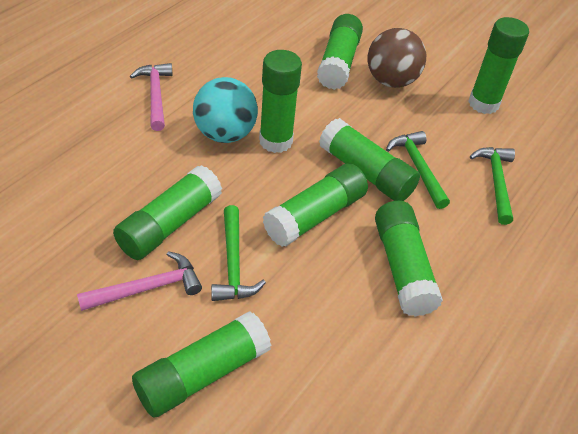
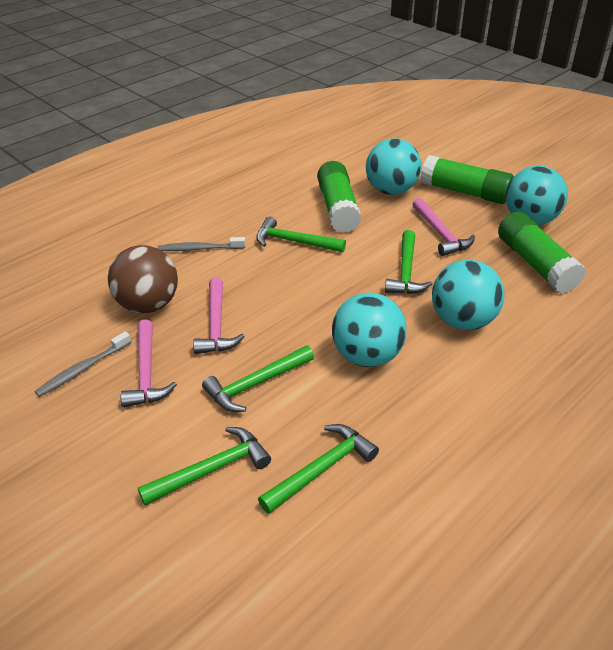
green glue stick: [113,165,222,260] [132,311,272,417] [259,50,302,153] [263,163,368,247] [317,14,363,90] [319,118,420,201] [375,201,443,316] [468,17,529,114] = 8 -> [317,161,361,233] [421,155,514,204] [498,212,586,293] = 3
green hammer: [211,205,266,301] [386,131,450,209] [470,147,515,225] = 3 -> [138,427,271,506] [202,345,314,412] [256,216,346,252] [258,424,379,514] [385,230,432,294] = 5
grey toothbrush: none = 0 -> [35,331,131,397] [157,237,246,251] = 2
pink hammer: [77,251,202,311] [130,63,173,131] = 2 -> [120,319,177,408] [193,277,245,354] [412,198,475,256] = 3
turquoise ball: [193,77,258,143] = 1 -> [332,293,407,367] [366,138,421,195] [432,259,504,330] [506,166,568,225] = 4

